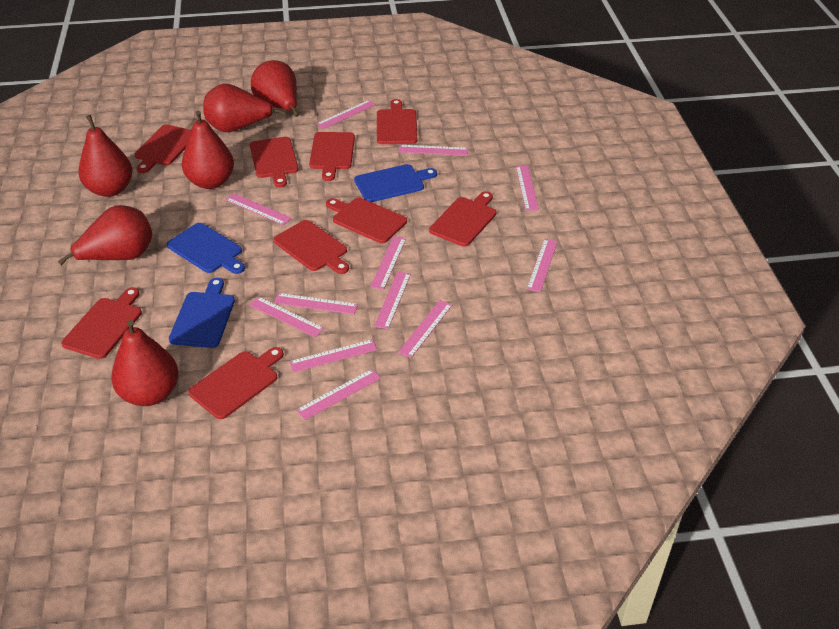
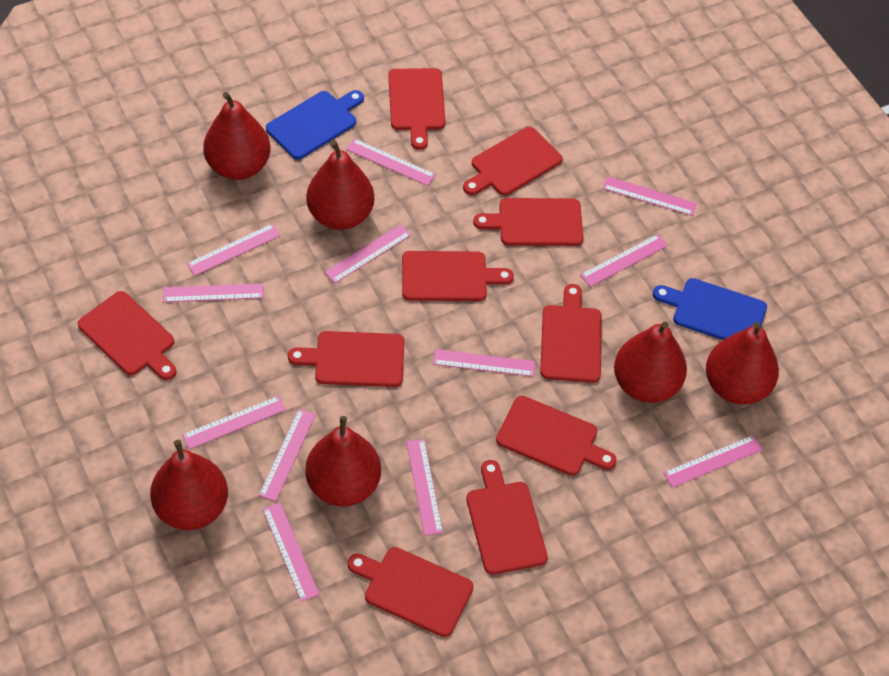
blue cutting board: [167,223,245,274] [169,278,235,348] [354,164,437,202] = 3 -> [266,90,364,160] [653,278,767,340] = 2
red cutting board: [61,287,142,359] [135,124,192,173] [188,347,284,419] [250,137,299,187] [273,220,349,274] [309,132,355,181] [326,198,407,243] [377,99,417,144] [429,191,496,247] = 9 -> [78,291,177,380] [288,331,404,387] [348,547,474,637] [389,68,445,150] [402,251,514,301] [463,127,562,196] [466,460,548,575] [473,198,583,246] [496,396,617,476] [540,284,602,383] = 10

